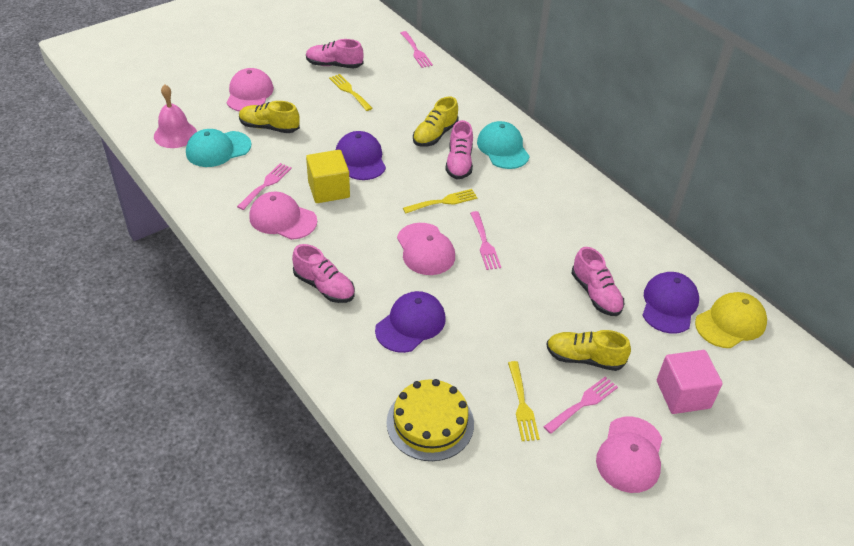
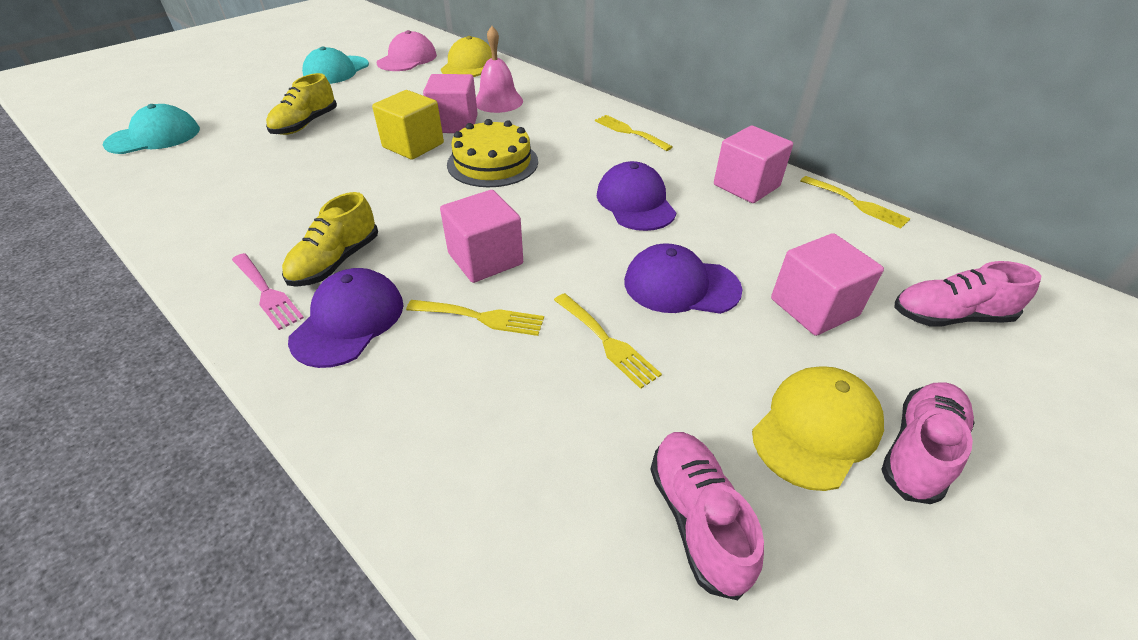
pink cap: [226,68,274,112] [249,191,317,240] [397,223,455,275] [596,416,662,493] = 4 -> [377,30,437,71] = 1
pink cube: [657,350,723,414] = 1 -> [423,74,478,133] [440,190,523,283] [714,126,793,203] [771,233,884,336] = 4
pink fork: [237,163,292,210] [401,31,433,68] [470,211,501,270] [544,376,618,434] = 4 -> [232,253,304,330] = 1
pink shoe: [292,244,355,303] [306,39,364,68] [445,120,473,179] [571,247,624,316] = 4 -> [650,432,764,600] [881,382,975,504] [895,261,1041,326] = 3
yellow cap: [695,292,767,348] = 1 -> [441,36,492,77] [752,366,884,491] = 2
yellow fork: [329,74,373,111] [403,189,478,214] [508,361,540,441] = 3 -> [406,300,544,336] [554,293,662,389] [595,115,672,151] [800,176,910,229] = 4
yellow shoe: [239,101,300,133] [413,97,458,147] [546,330,631,371] = 3 -> [266,73,337,135] [282,192,378,287] = 2

